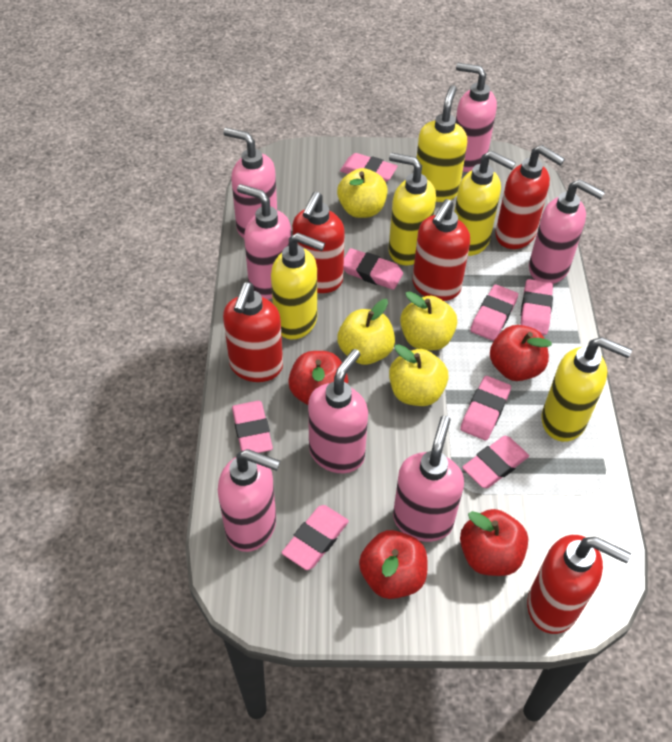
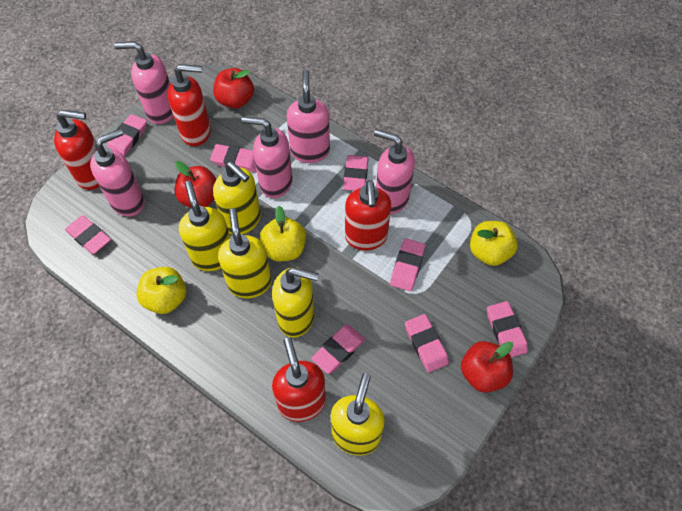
pink soap dispenser: [218,449,280,552] [223,128,277,238] [237,184,291,299] [308,349,368,473] [393,416,464,542] [456,63,497,172] [529,179,605,284] = 7 -> [90,129,145,216] [114,41,173,124] [241,117,293,198] [287,69,330,163] [374,129,415,214] = 5
red apple: [288,351,348,405] [359,530,427,599] [460,509,528,576] [490,325,552,381] = 4 -> [175,161,217,208] [213,68,254,109] [461,341,513,393] = 3
red soap dispenser: [223,282,283,382] [292,192,345,293] [412,199,470,301] [495,145,565,249] [527,535,631,634] = 5 -> [54,110,100,190] [168,64,211,146] [272,338,326,422] [345,180,391,250] = 4
yellow apple: [337,168,388,218] [337,299,395,365] [389,344,449,406] [400,291,457,350] = 4 -> [137,267,186,314] [260,206,306,262] [470,221,518,266] = 3

